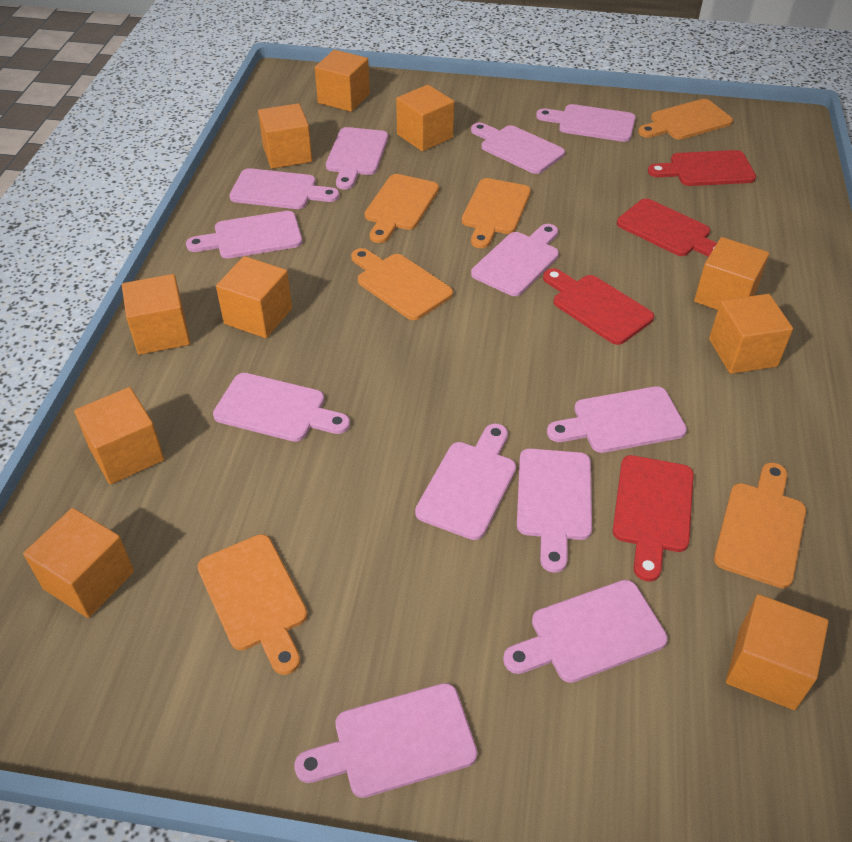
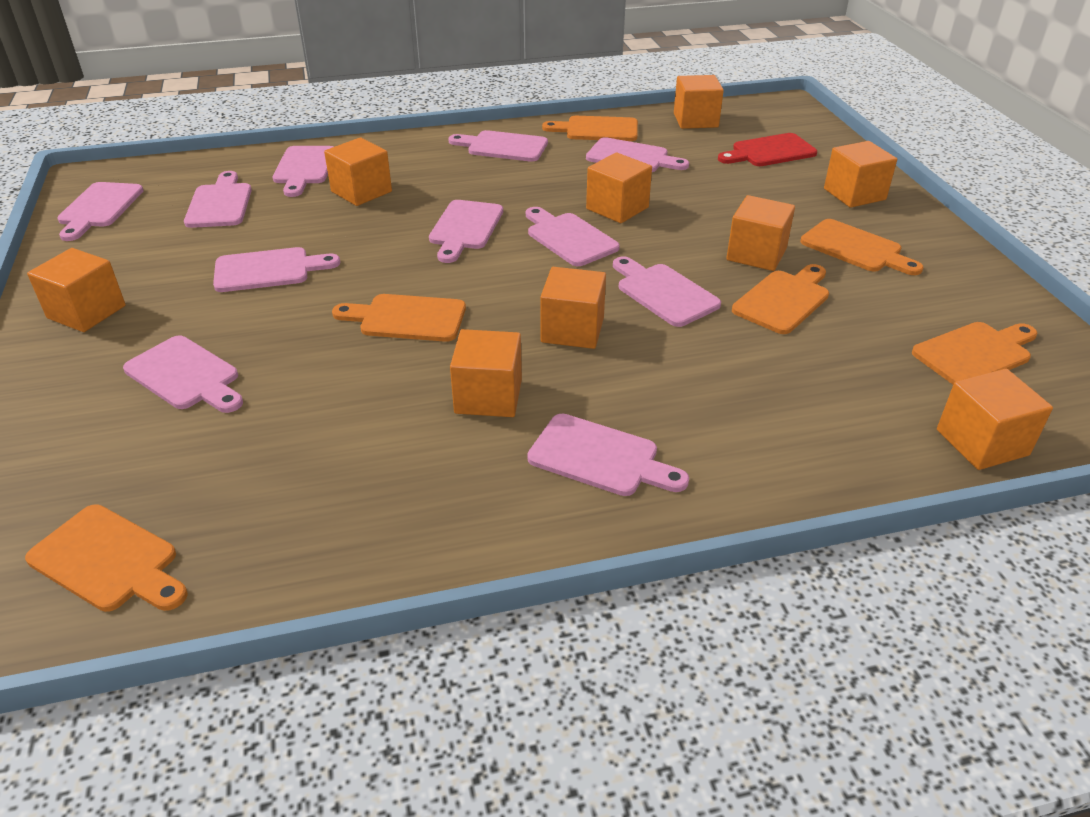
orange cube: [23,508,134,618] [74,387,164,484] [122,274,190,355] [216,256,292,338] [258,103,312,169] [315,50,370,112] [396,85,454,151] [694,237,769,310] [709,294,793,374] [726,594,829,710] = 10 -> [27,248,126,332] [324,137,392,206] [450,329,522,417] [540,267,606,349] [586,153,652,223] [674,75,724,129] [726,195,795,271] [824,141,897,208] [937,369,1053,470] = 9
pink cutting board: [186,211,302,259] [213,373,350,442] [229,168,339,209] [294,683,477,798] [326,127,388,190] [415,423,516,540] [471,123,565,174] [471,224,559,296] [503,580,668,683] [517,448,592,573] [536,104,636,142] [547,386,687,453] = 12 -> [57,182,144,241] [123,335,243,413] [184,171,252,228] [213,247,340,292] [273,146,334,197] [429,200,503,263] [448,130,548,162] [526,207,620,266] [527,414,689,496] [586,137,689,172] [613,256,721,327] = 11
red cutting board: [543,268,654,345] [613,455,694,582] [617,198,717,257] [648,150,756,186] = 4 -> [718,133,817,166] = 1

